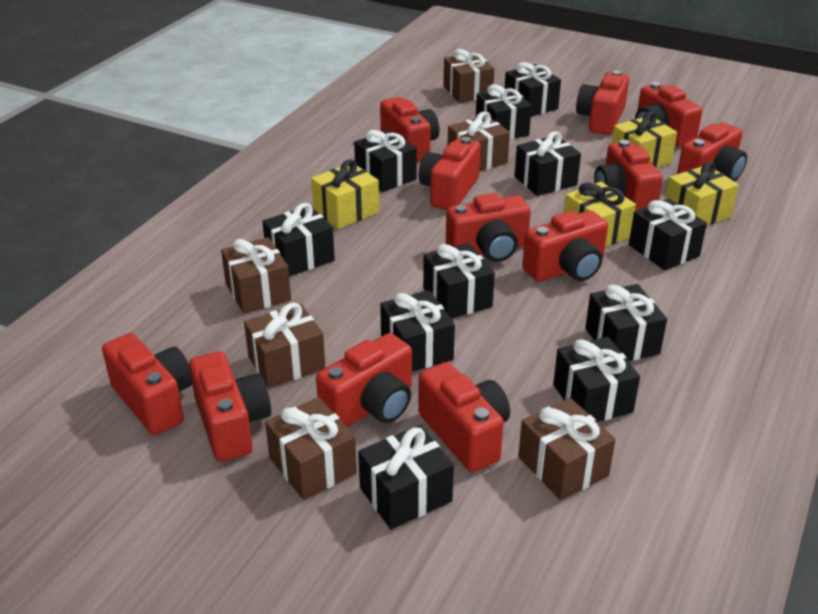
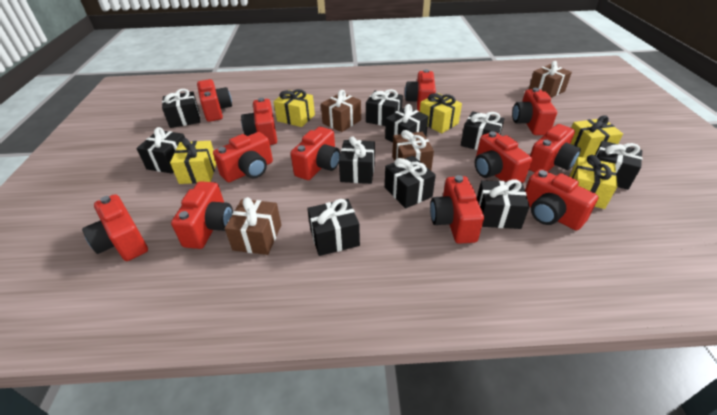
black gift: [262,203,335,276] [354,130,417,192] [358,425,454,530] [380,290,455,372] [423,243,495,319] [476,84,532,140] [504,62,561,117] [515,131,581,196] [553,337,640,422] [585,284,667,361] [629,199,707,270] = 11 -> [136,127,185,174] [162,89,200,128] [307,199,360,256] [339,136,375,184] [366,89,403,126] [385,104,429,142] [385,156,436,208] [461,111,504,150] [477,180,530,229] [595,141,643,190] = 10
brown gift: [221,237,291,314] [244,303,326,388] [265,397,357,500] [443,49,494,103] [448,111,510,172] [518,398,616,500] = 6 -> [225,197,281,255] [321,90,361,132] [392,130,434,170] [529,61,572,98] = 4
yellow gift: [311,159,379,229] [564,182,636,247] [612,111,677,168] [665,161,739,225] = 4 -> [170,138,216,184] [274,89,315,127] [420,93,462,133] [569,155,617,209] [571,115,623,158] = 5

